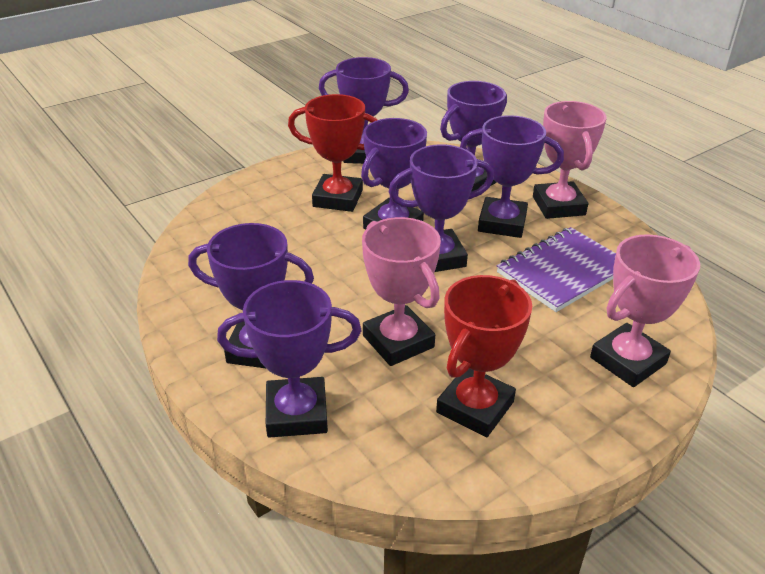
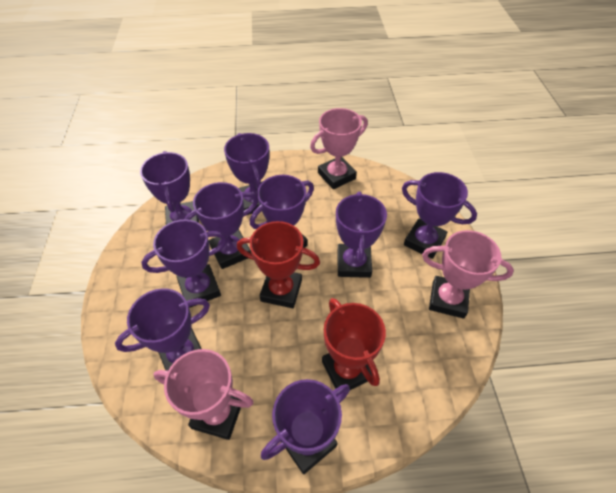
purple notebook: [497,227,616,312] = 1 -> none = 0
purple trophy: [188,223,314,368] [217,280,361,438] [319,57,409,164] [361,118,427,229] [389,144,494,272] [440,81,507,192] [460,115,564,238] = 7 -> [115,288,210,371] [140,151,199,225] [141,219,227,308] [184,182,258,269] [224,133,269,215] [250,175,314,248] [261,379,350,474] [336,191,387,278] [402,172,477,259] = 9

